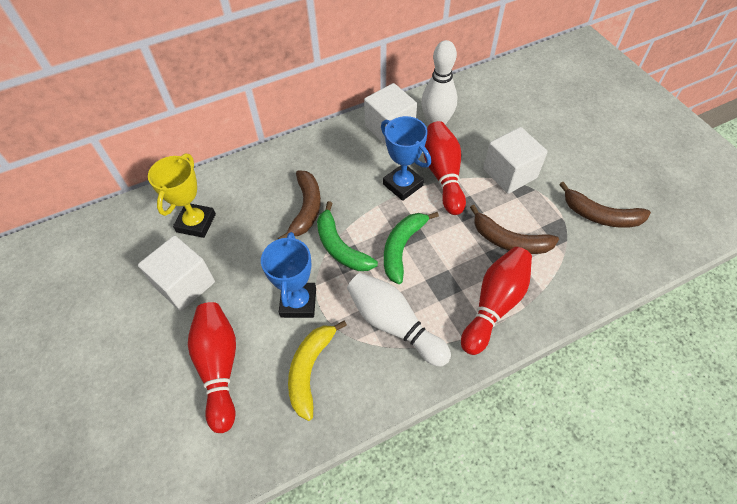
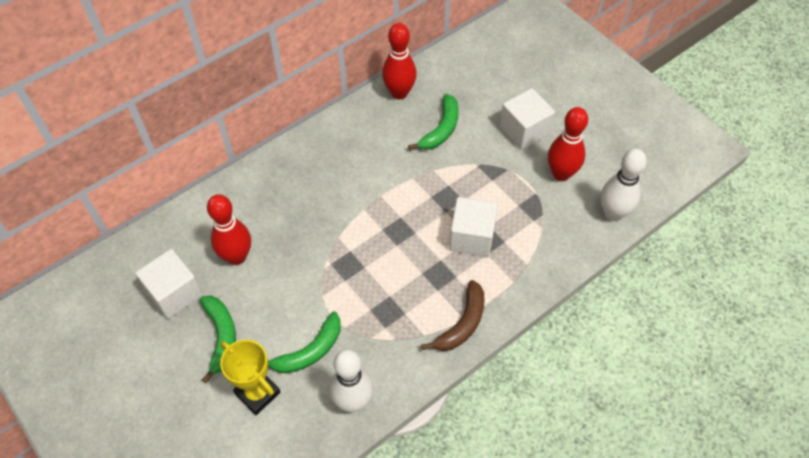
blue trophy: [261,232,316,318] [381,116,431,201] = 2 -> none = 0
brown banana: [278,170,321,239] [470,205,559,254] [559,182,651,228] = 3 -> [421,280,485,351] = 1
green banana: [317,201,378,271] [384,212,439,284] = 2 -> [200,296,236,383] [268,311,341,374] [408,94,459,150] = 3
yellow banana: [288,321,347,421] = 1 -> none = 0

